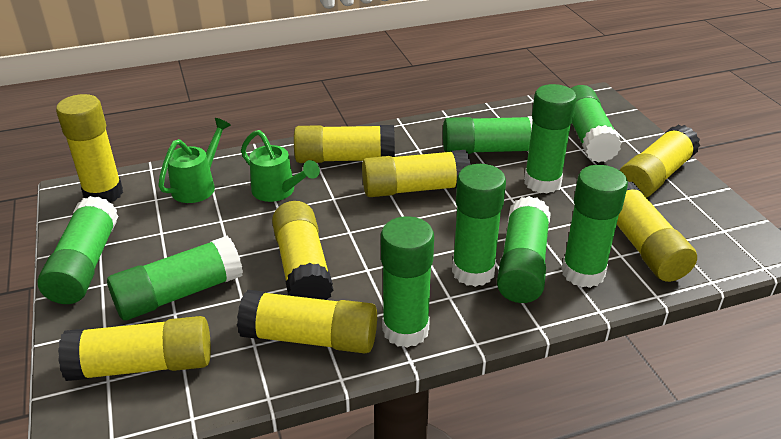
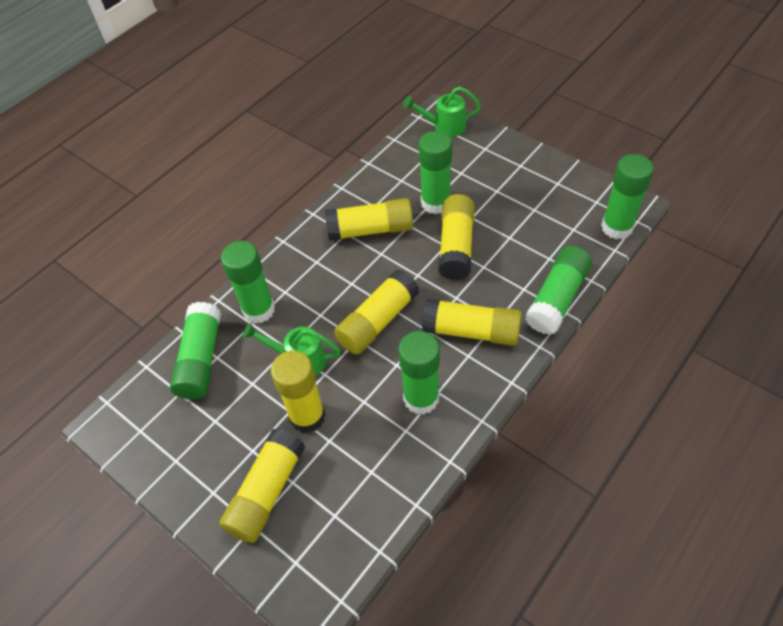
green glue stick: [38,196,118,304] [107,235,243,320] [381,216,434,348] [443,116,533,154] [452,164,506,287] [497,196,551,303] [524,84,577,194] [562,165,628,288] [571,85,622,163] = 9 -> [170,302,221,400] [221,241,275,324] [398,331,440,415] [418,131,452,214] [525,246,592,335] [601,154,654,239] = 6
yellow glue stick: [56,94,123,203] [58,316,211,381] [237,290,377,353] [272,201,333,300] [294,125,395,163] [362,150,471,197] [617,180,697,282] [620,125,700,198] = 8 -> [219,429,305,543] [271,351,326,433] [325,198,413,241] [334,269,419,355] [422,298,522,346] [438,194,475,280] = 6

